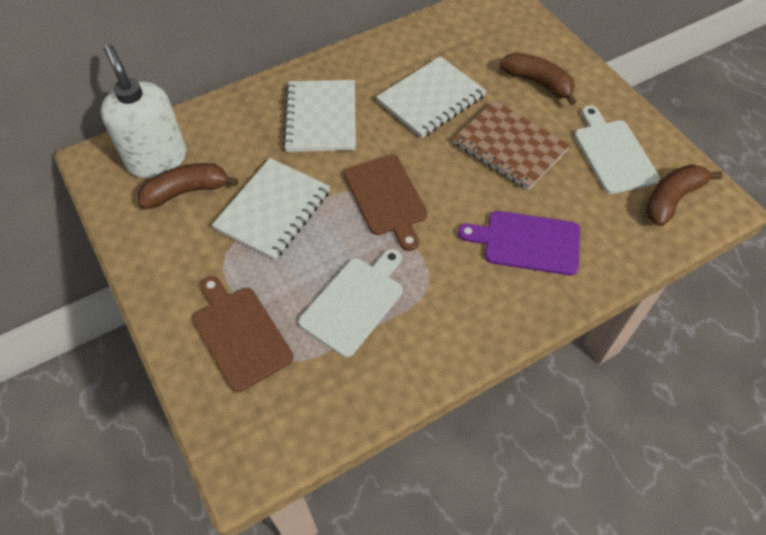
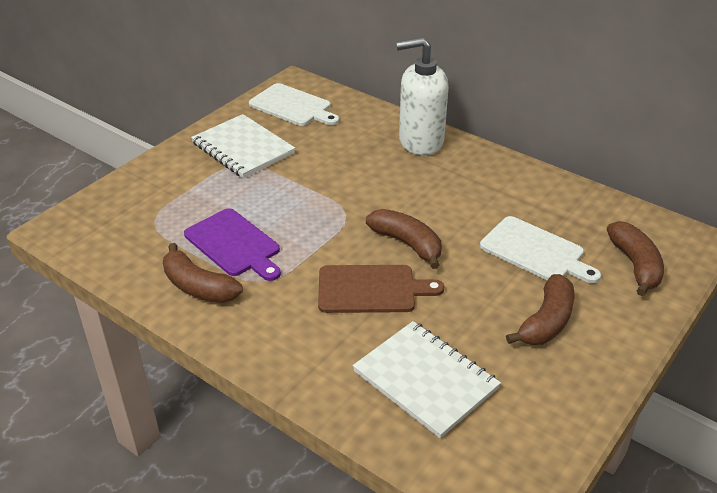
brown banana: [138,163,238,208] [500,52,576,105] [646,164,723,226] = 3 -> [163,243,243,303] [366,209,441,269] [506,274,574,345] [607,221,664,296] = 4
brown cutting board: [193,276,293,392] [344,155,427,251] = 2 -> [318,265,444,313] = 1
brown notebook: [453,100,570,190] = 1 -> none = 0
white notebook: [212,158,330,260] [283,80,356,152] [376,56,486,138] = 3 -> [191,114,295,178] [353,321,501,438] = 2

